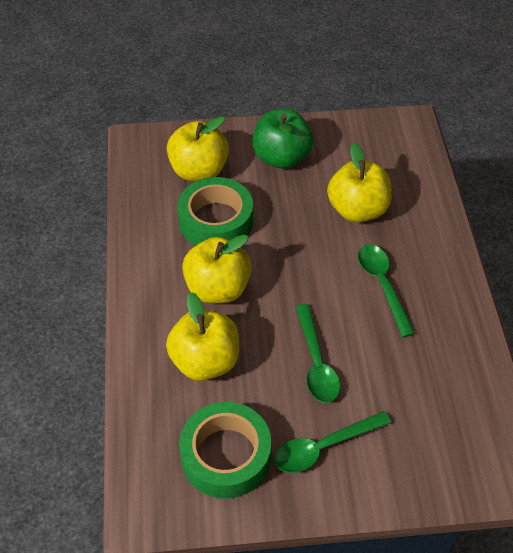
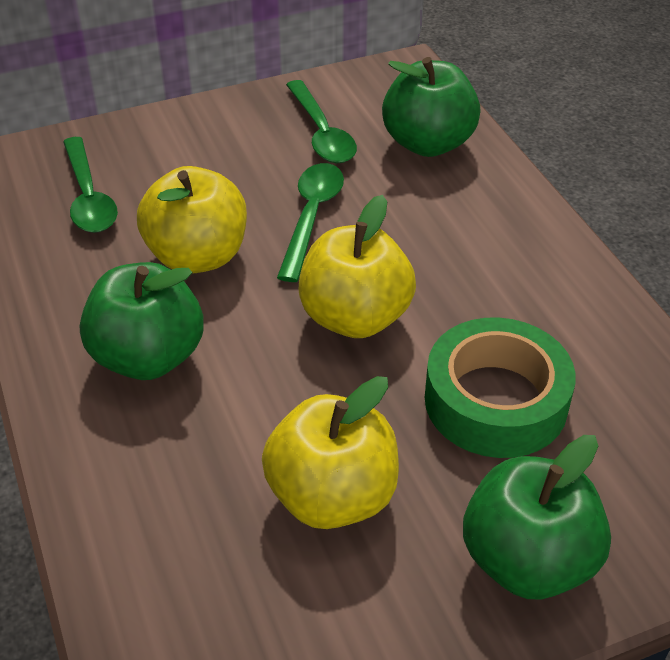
green apple: [252,109,314,169] = 1 -> [80,262,204,380] [382,57,481,157] [463,435,611,600] = 3
green tape: [177,177,253,245] [179,402,271,498] = 2 -> [425,317,576,458] = 1
yellow apple: [166,292,239,381] [167,116,229,182] [182,235,252,303] [327,143,392,222] = 4 -> [137,166,247,273] [262,376,399,529] [298,195,416,338] = 3

